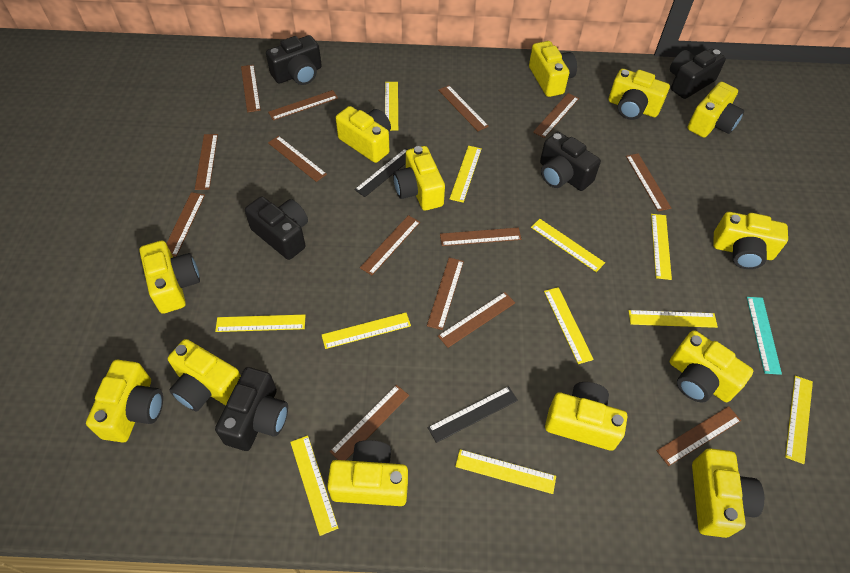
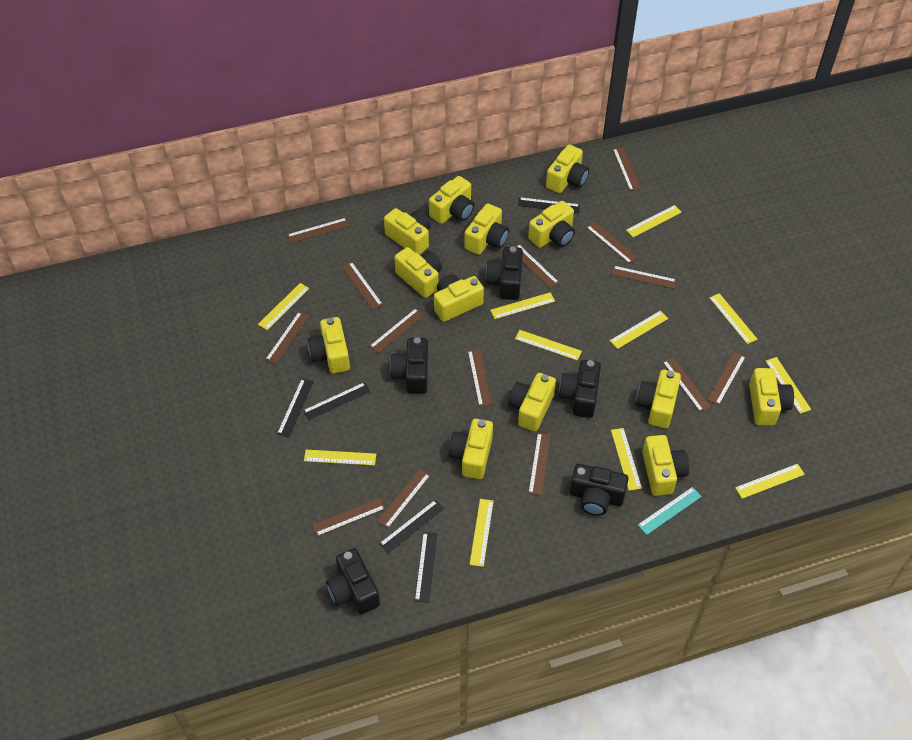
black ruler: [354,148,408,197] [428,386,518,443] = 2 -> [277,379,314,437] [303,382,370,420] [379,500,444,553] [415,532,437,603] [518,197,580,213] = 5

